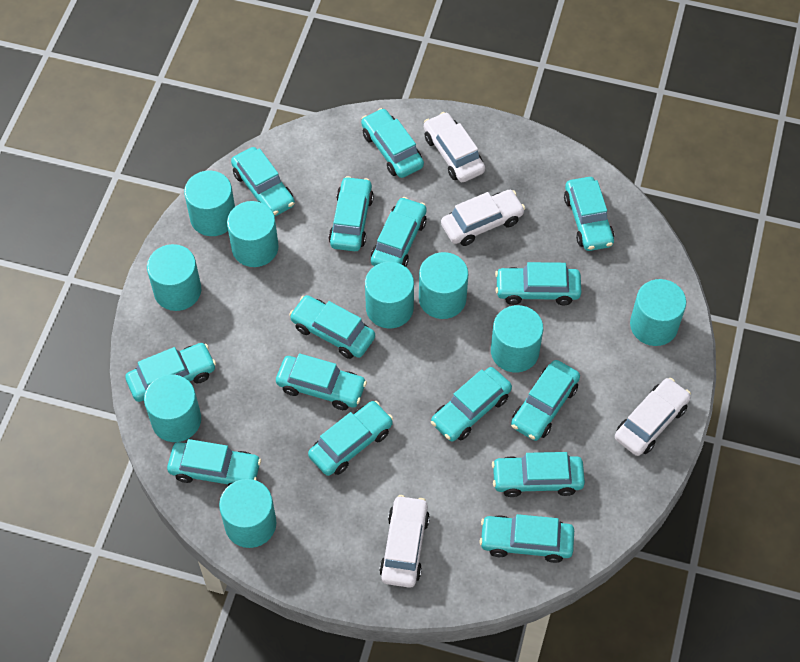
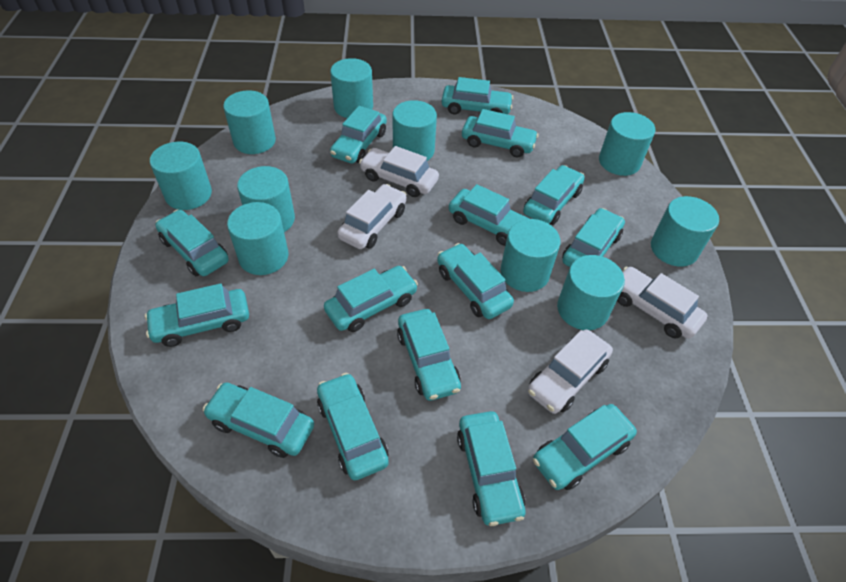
turquoise cylinder: [144,374,201,442] [147,244,201,311] [184,171,235,236] [219,479,276,548] [227,201,279,267] [365,262,414,329] [419,252,468,319] [491,305,543,372] [630,279,686,346] = 9 -> [150,142,212,210] [223,91,276,154] [227,202,288,275] [237,166,295,232] [330,58,373,118] [392,100,437,161] [501,219,561,292] [557,255,625,330] [599,112,655,176] [651,196,719,267] = 10

